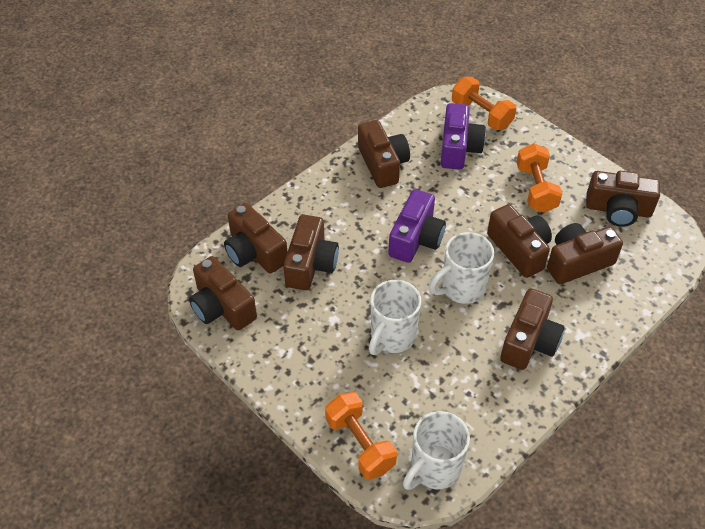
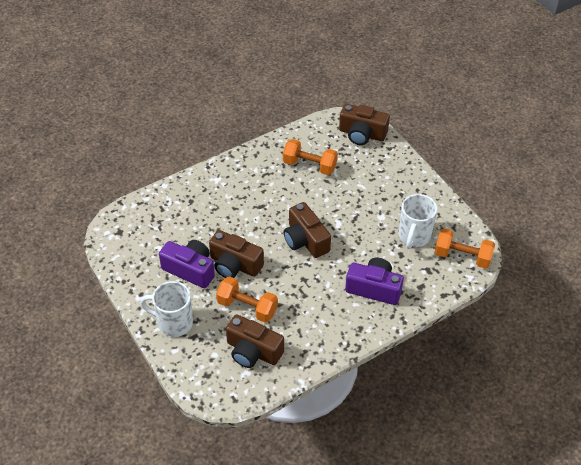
brown camera: [189,256,257,330] [224,203,287,273] [283,215,339,290] [358,120,410,188] [487,204,552,278] [500,288,565,370] [547,223,623,284] [586,171,660,227] = 8 -> [209,230,264,278] [226,314,284,368] [284,202,331,258] [339,104,390,145] = 4
white mug: [369,280,421,355] [403,411,470,490] [429,232,494,304] = 3 -> [140,281,193,337] [399,194,438,249] = 2

